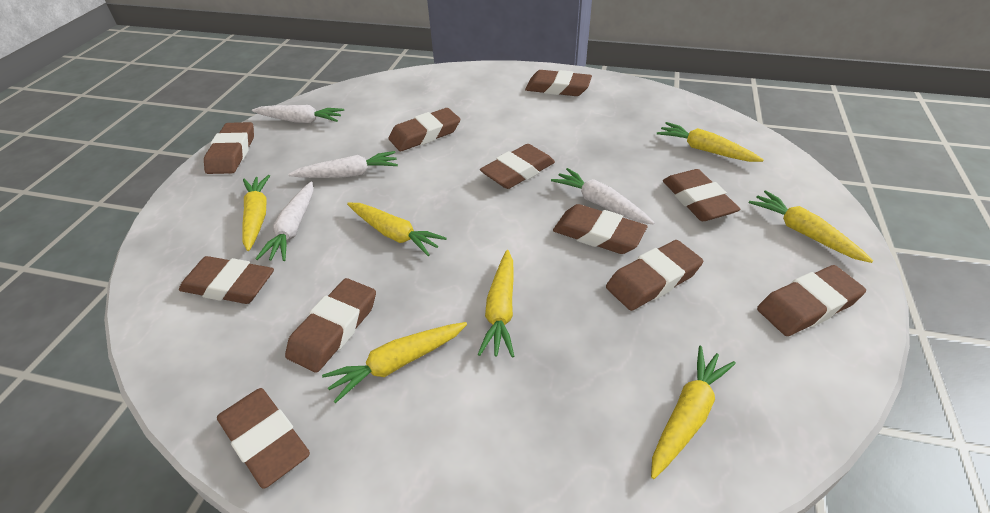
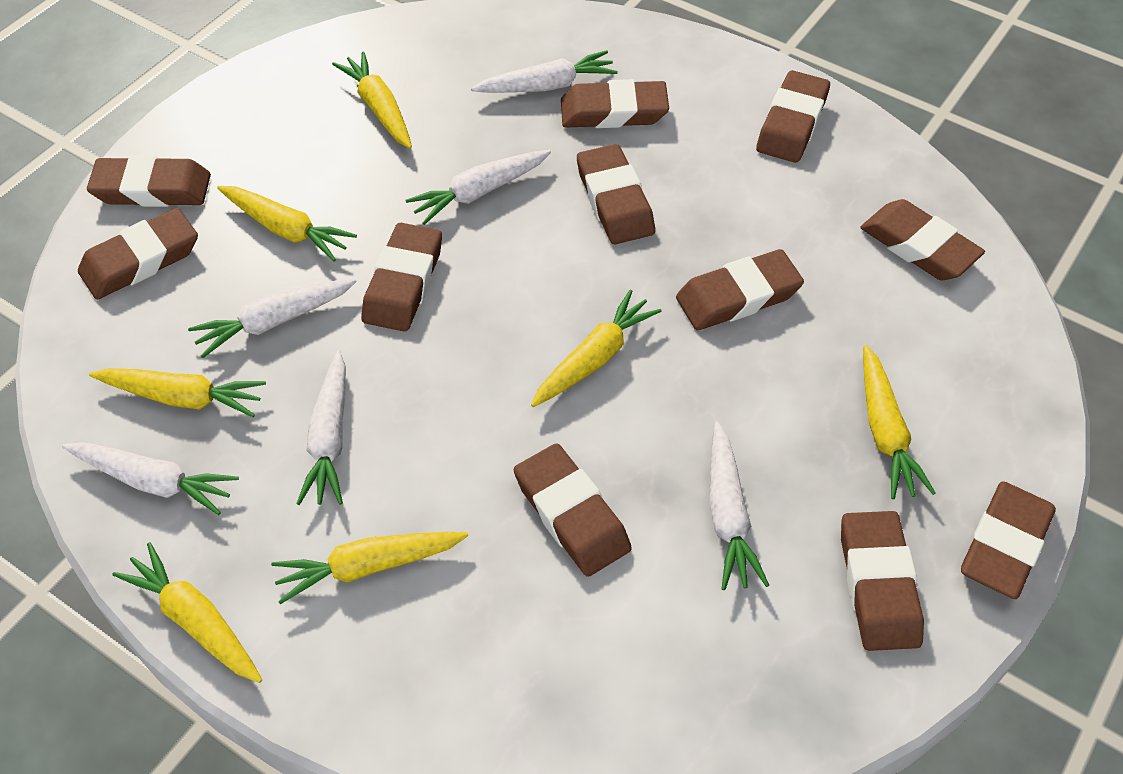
white carrot: [252,105,344,123] [255,181,313,261] [288,151,398,178] [551,168,655,225] = 4 -> [62,442,239,515] [188,279,357,358] [296,351,346,505] [405,150,551,225] [471,50,618,93] [709,422,769,590] = 6

